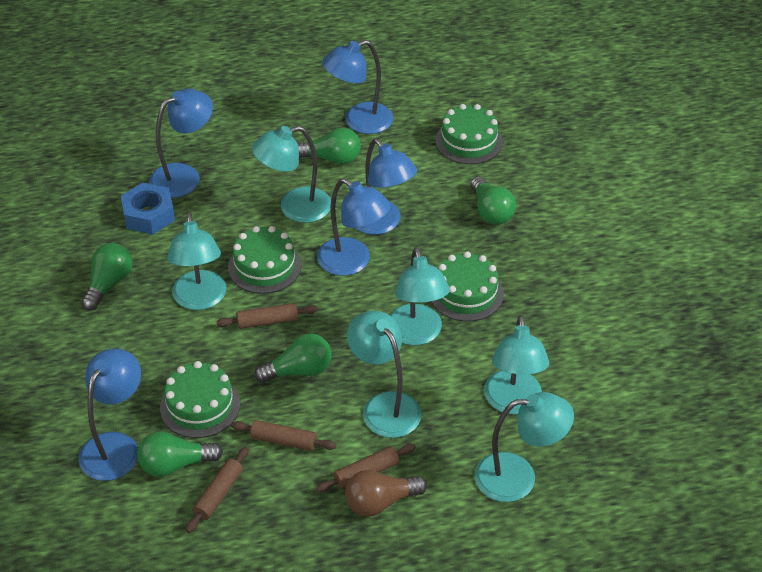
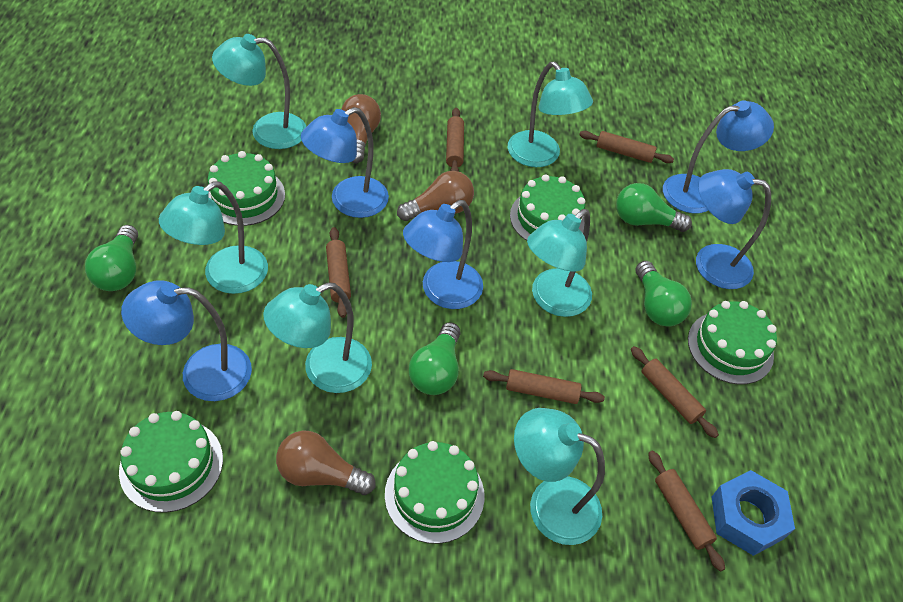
brown light bulb: [345,470,427,517] = 1 -> [276,430,375,495] [342,94,381,163] [397,171,474,221] = 3
brown rolling pin: [186,447,249,533] [216,303,318,329] [231,420,337,451] [316,443,416,492] = 4 -> [326,227,351,318] [446,108,464,172] [483,369,605,404] [579,131,674,163] [631,346,719,438] [648,451,725,572] = 6
green cake: [160,361,240,438] [228,226,301,294] [431,251,504,322] [435,104,503,164] = 4 -> [119,411,223,513] [208,151,285,226] [385,441,485,544] [510,174,585,241] [688,301,777,385] = 5
green light bulb: [81,243,132,311] [137,431,223,477] [254,334,332,383] [297,127,361,165] [470,176,516,225] = 5 -> [85,225,138,291] [409,322,460,395] [616,183,692,232] [636,261,692,327] = 4

